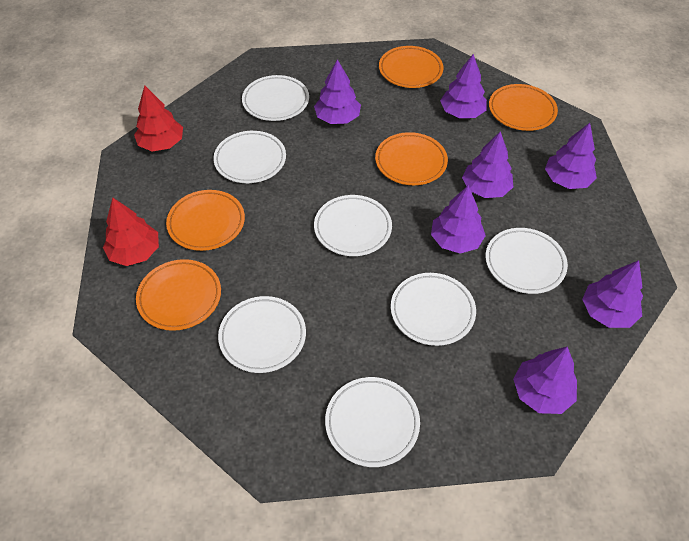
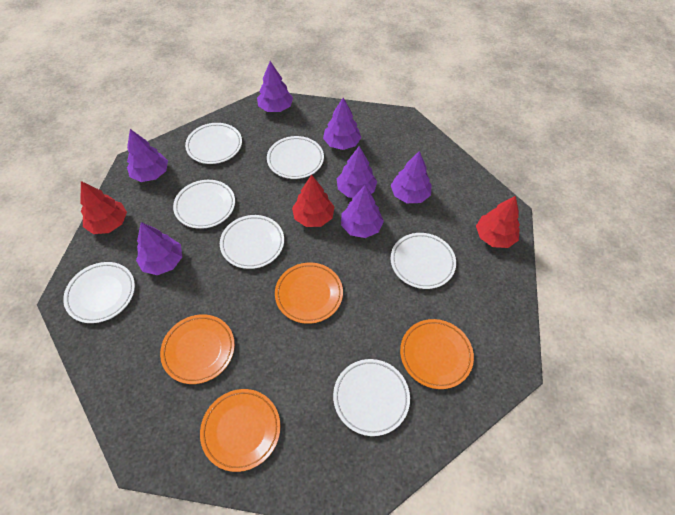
orange plate: [136,259,221,331] [166,190,245,251] [375,132,448,185] [379,46,443,88] [489,84,558,131] = 5 -> [160,314,235,384] [200,389,280,472] [275,263,343,324] [400,319,474,389] = 4
red tree: [103,198,159,266] [134,85,183,151] = 2 -> [81,181,127,234] [292,175,335,227] [476,196,520,248] = 3

